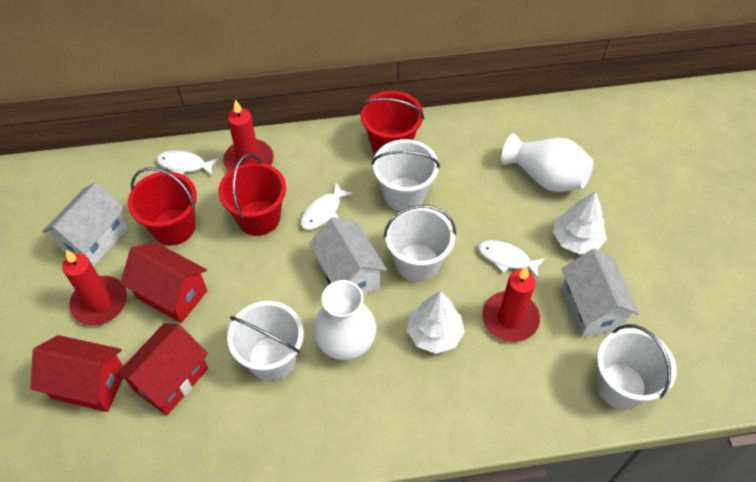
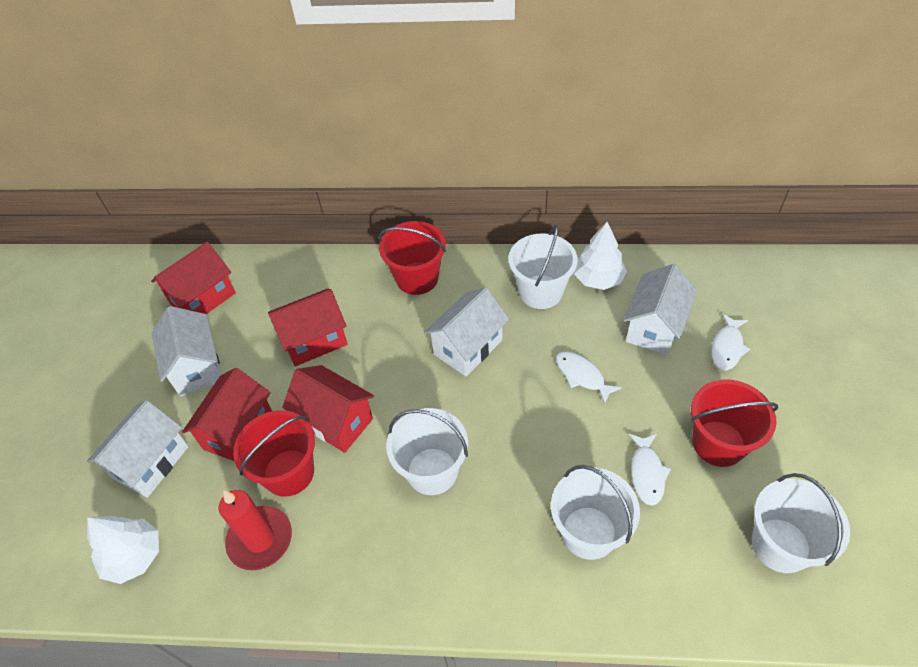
red candle: [62,250,127,326] [223,99,274,172] [482,267,540,342] = 3 -> [219,490,292,570] = 1
red house: [30,335,123,412] [116,323,208,415] [120,242,207,323] = 3 -> [151,242,236,314] [182,368,272,461] [268,289,348,366] [282,365,374,453] = 4
white house: [43,182,128,267] [309,217,387,295] [561,248,639,338] = 3 -> [87,400,189,498] [152,306,221,397] [424,287,509,376] [623,264,697,355] = 4
white vase: [313,280,376,360] [501,133,594,192] = 2 -> none = 0

